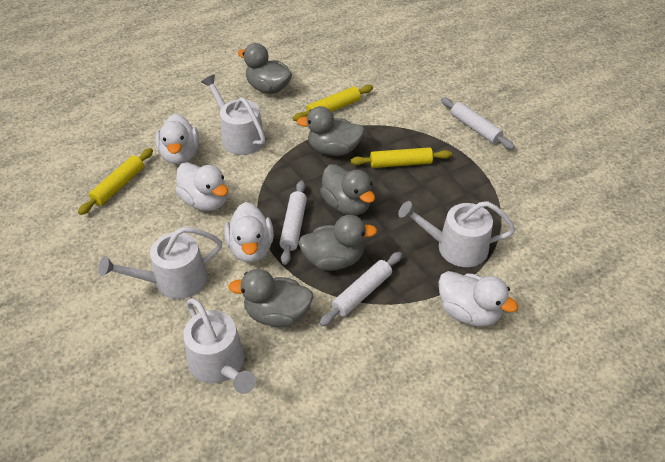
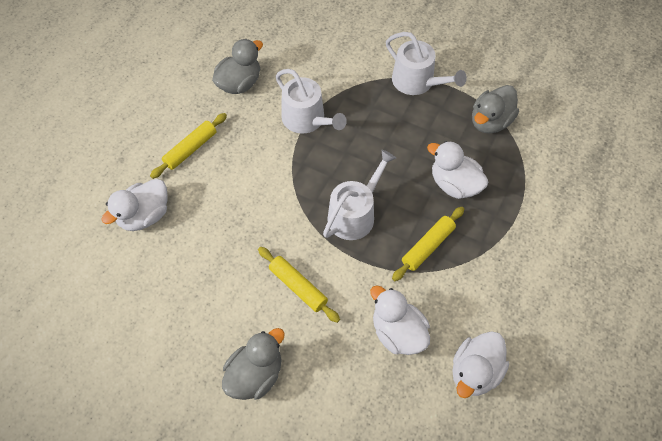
grey duck: [229,269,313,328] [238,43,292,94] [297,106,365,156] [298,215,377,271] [320,164,375,215] = 5 -> [212,39,263,94] [222,328,285,400] [472,85,519,134] = 3
white rolling pin: [280,180,307,265] [319,252,402,327] [441,97,515,150] = 3 -> none = 0
white watering can: [99,227,222,299] [183,298,256,394] [201,74,265,155] [398,201,515,267] = 4 -> [275,69,347,134] [323,150,396,240] [386,32,467,95] = 3

